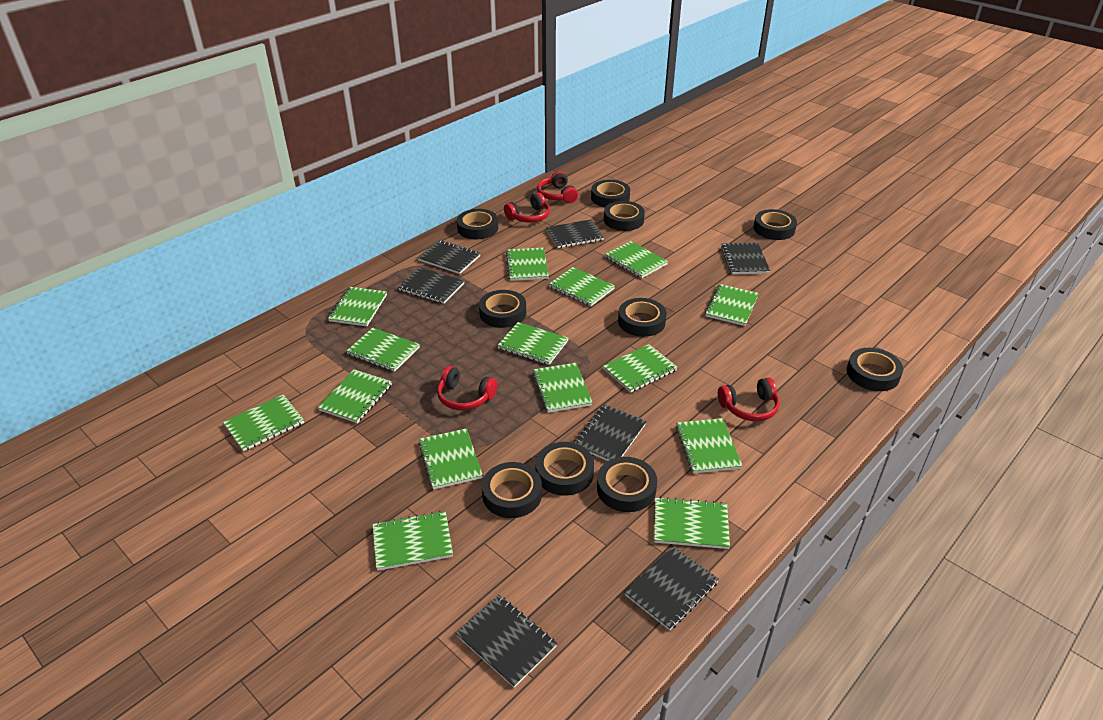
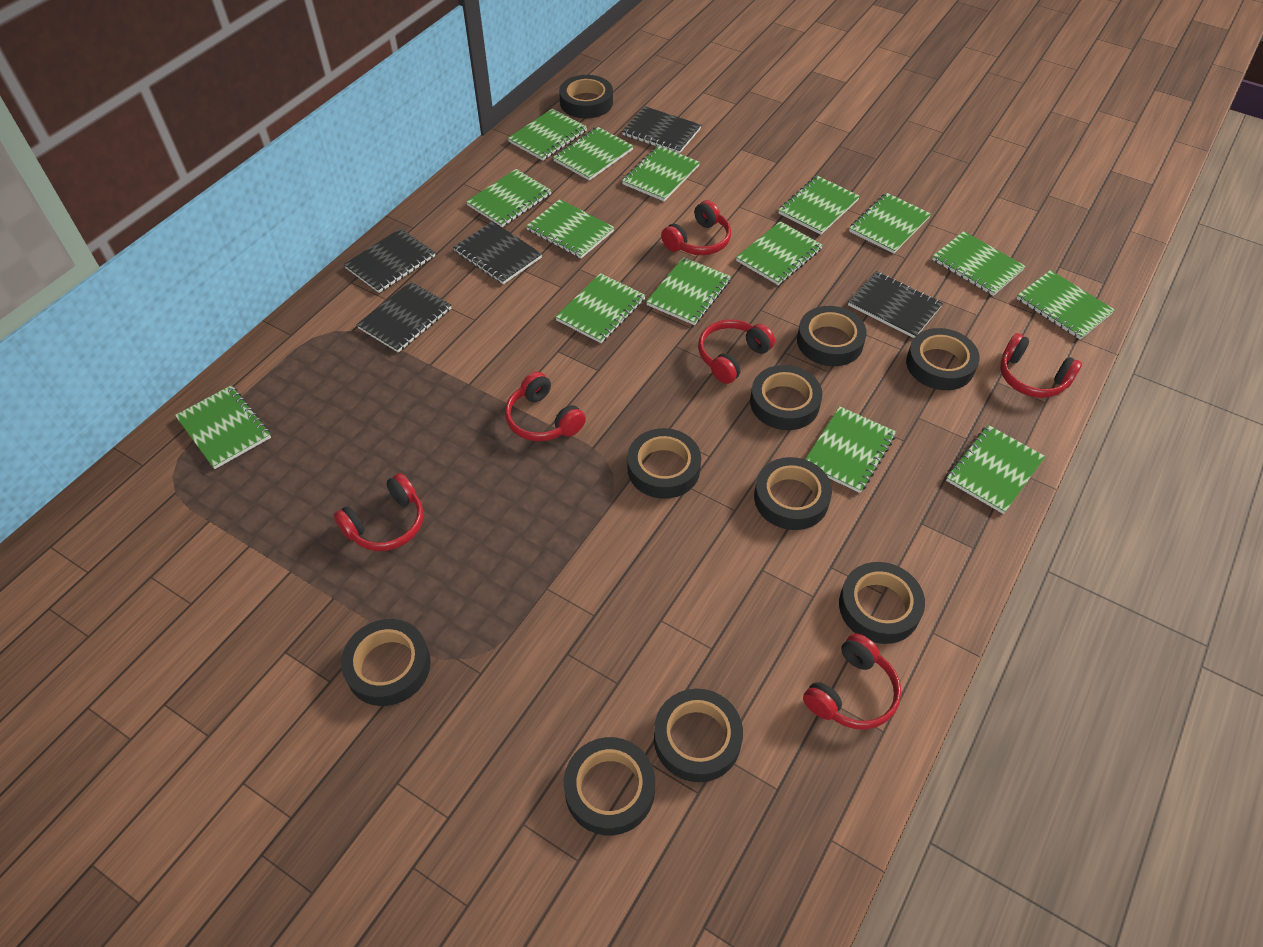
black notebook: [398,268,465,304] [417,240,481,274] [456,595,557,688] [546,219,604,248] [574,404,647,461] [624,546,719,631] [721,242,770,274] = 7 -> [344,228,435,293] [356,281,451,353] [453,221,542,284] [622,106,701,154] [848,271,943,338] = 5
red headphones: [437,366,498,410] [504,193,550,223] [537,171,578,203] [718,377,780,421] = 4 -> [334,473,423,551] [505,372,586,441] [661,200,731,255] [698,319,775,384] [803,634,901,730] [1000,333,1082,398] = 6

